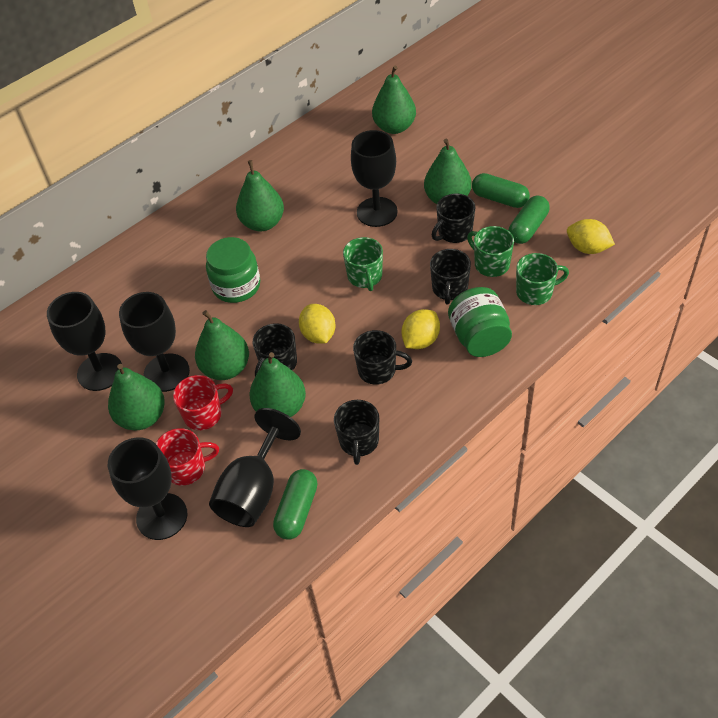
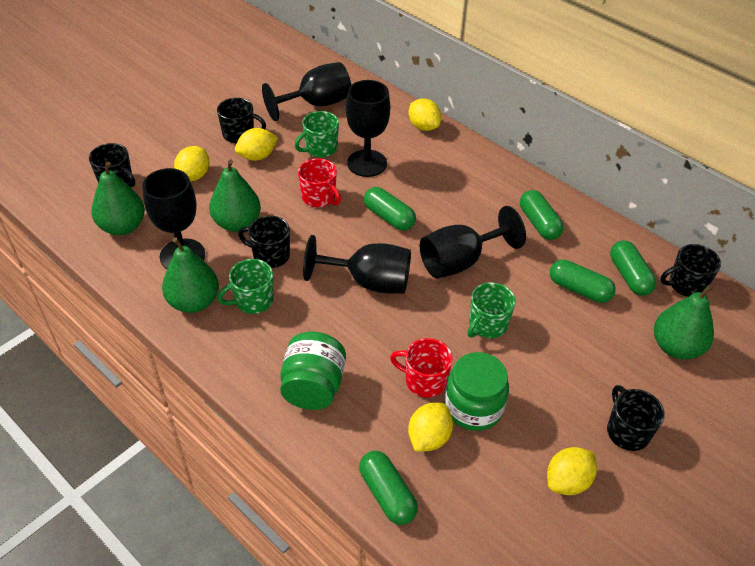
green capsule: [273,469,317,540] [472,173,530,208] [508,196,550,244] = 3 -> [359,451,418,525] [364,187,416,231] [520,190,564,240] [550,259,616,303] [610,240,656,296] = 5
green pear: [108,364,165,430] [195,310,249,380] [236,160,284,231] [249,352,306,417] [372,65,416,134] [424,139,472,204] = 6 -> [91,162,145,235] [162,237,219,313] [209,159,261,232] [654,284,714,360] = 4
yellow lemon: [299,304,335,344] [401,309,440,349] [567,219,615,254] = 3 -> [174,146,210,181] [235,128,278,161] [408,403,453,451] [409,98,441,131] [547,447,597,495] = 5

